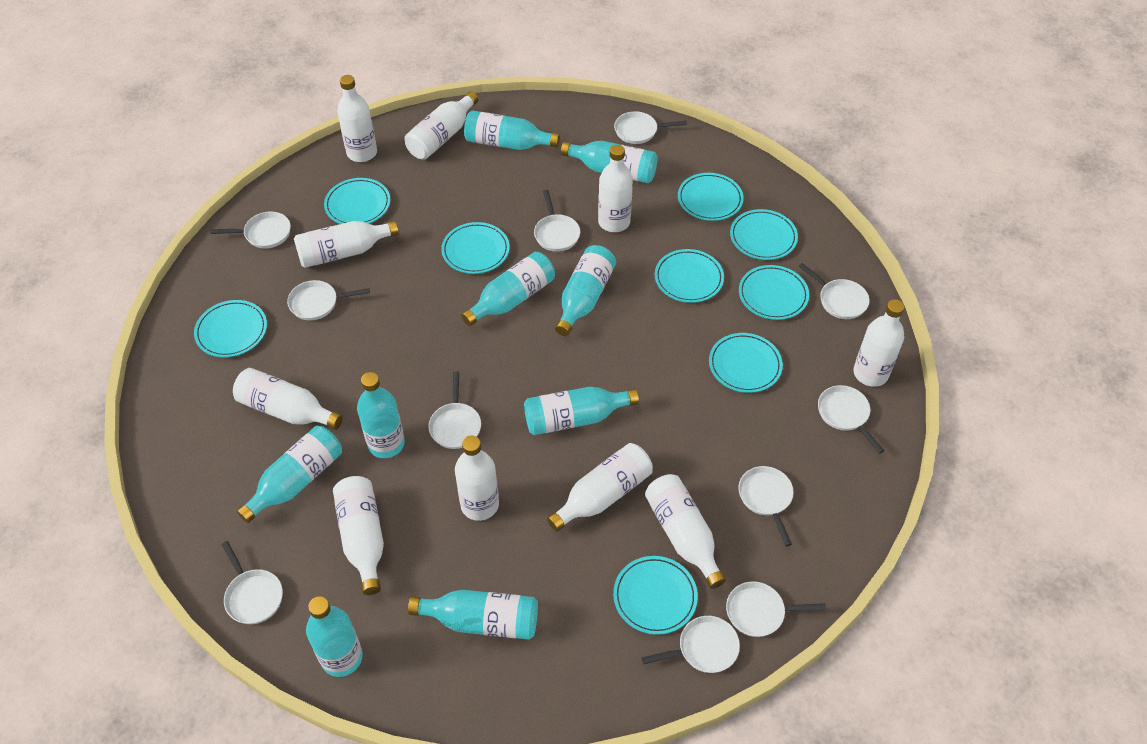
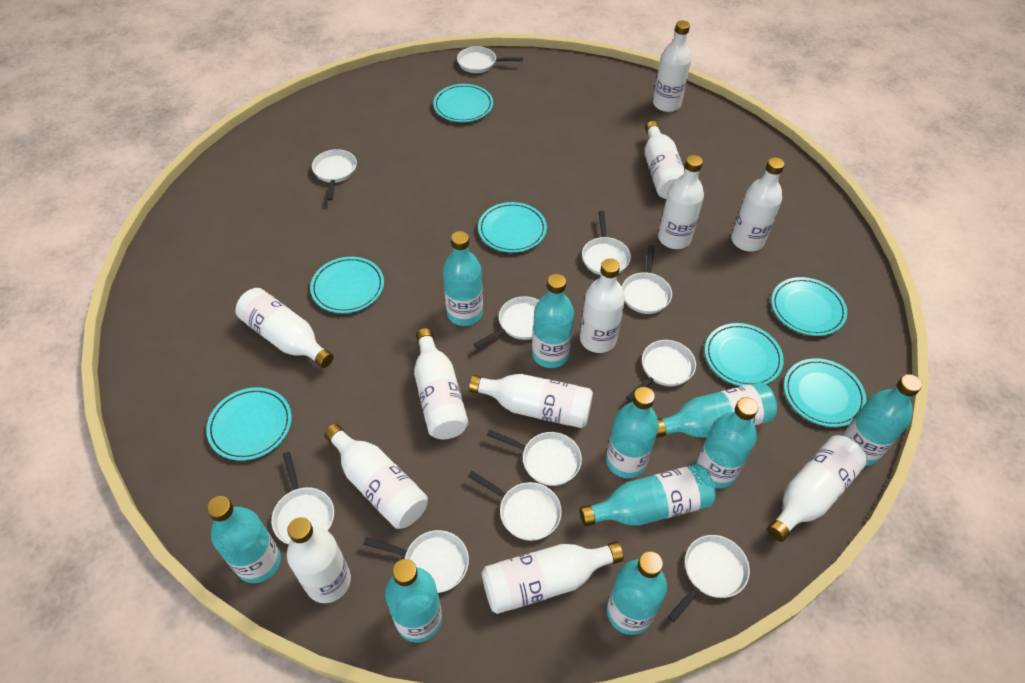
turquoise bottle: [237,426,342,523] [306,596,363,677] [357,372,405,458] [408,590,538,640] [461,252,555,326] [464,110,560,150] [524,387,639,435] [555,245,616,336] [561,141,658,183] = 9 -> [207,496,281,583] [385,559,442,642] [443,231,483,326] [532,274,574,368] [580,464,716,526] [606,387,659,478] [607,551,667,635] [656,382,777,438] [696,397,758,488] [842,374,922,466] = 10
turquoise plate: [194,300,267,357] [324,178,390,224] [441,222,510,274] [613,556,698,635] [655,249,724,303] [678,173,743,221] [709,333,783,393] [730,209,798,260] [739,265,809,320] = 9 -> [206,387,292,461] [310,257,384,313] [433,84,493,122] [478,202,547,253] [705,323,784,386] [771,277,847,336] [784,358,867,427] = 7
white bottle: [233,368,343,430] [294,221,399,268] [333,476,384,595] [337,75,377,162] [404,91,479,160] [455,435,499,521] [547,443,653,532] [598,145,633,232] [645,474,726,589] [853,299,905,387] = 10 -> [235,288,334,368] [287,517,351,603] [324,424,428,529] [414,328,469,439] [469,374,593,428] [482,541,624,614] [580,259,625,353] [645,121,685,199] [653,21,691,112] [658,155,704,249] [731,157,785,252] [767,435,868,542] = 12

